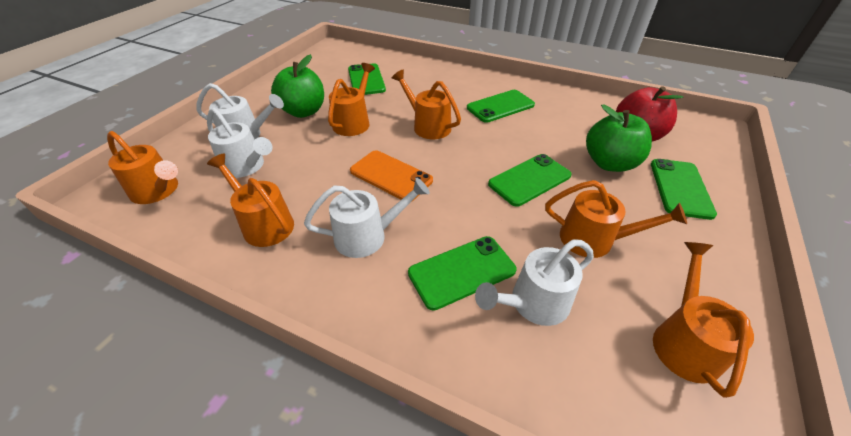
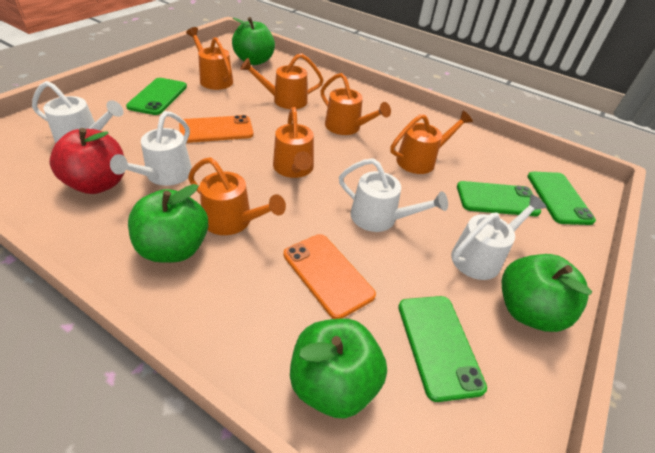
green apple: [271,54,324,118] [586,105,652,172] = 2 -> [128,184,208,263] [232,17,275,65] [290,319,387,418] [502,254,592,332] = 4
green phone: [348,63,386,95] [408,236,517,311] [467,90,535,123] [488,154,572,207] [651,159,717,220] = 5 -> [126,78,187,115] [398,296,487,402] [457,181,541,216] [527,172,596,225] = 4
orange phone: [350,150,433,202] = 1 -> [179,115,254,143] [284,234,376,319] = 2

